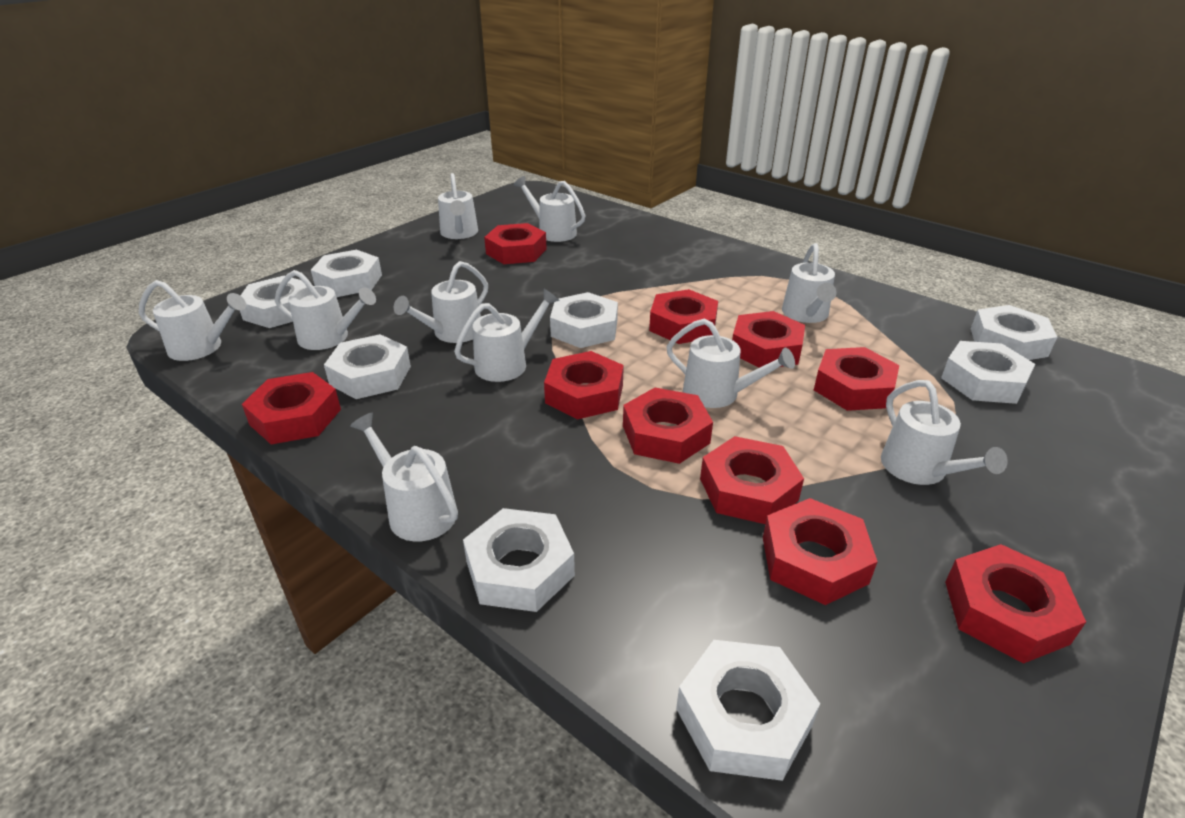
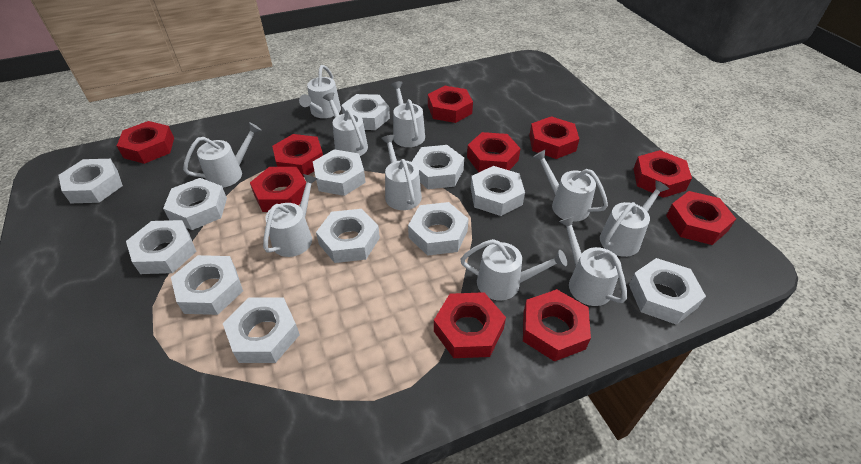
white nut: [240,276,307,328] [311,250,382,297] [324,334,411,399] [463,508,575,612] [550,292,618,348] [676,640,820,781] [941,341,1035,404] [971,305,1057,360] = 8 -> [58,159,123,203] [126,220,197,274] [163,178,227,230] [171,255,243,315] [223,297,300,363] [313,149,366,196] [316,209,380,263] [341,94,390,130] [408,202,469,256] [412,145,464,189] [471,166,525,216] [629,258,706,325] = 12

